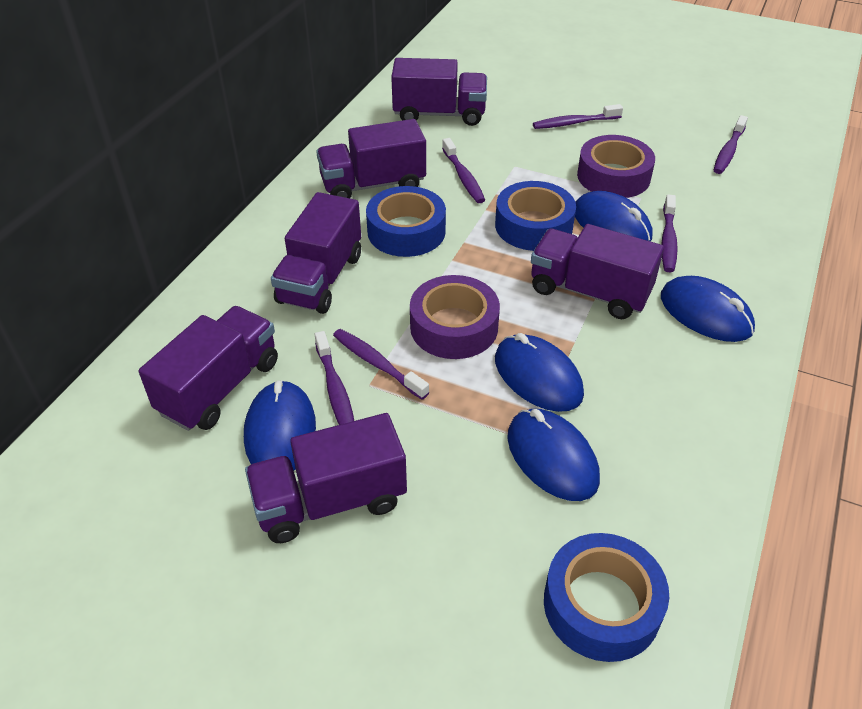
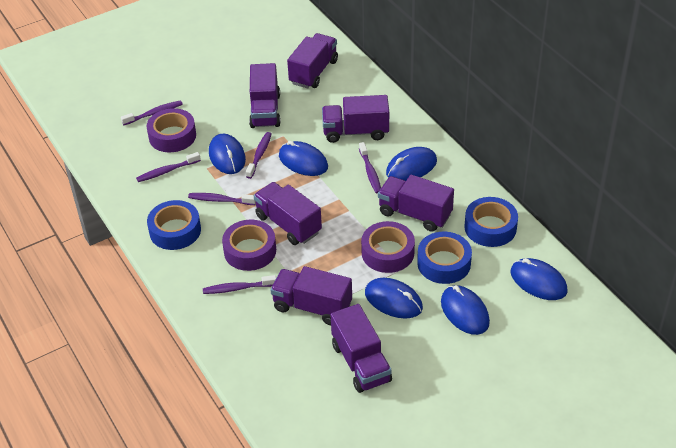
blue mouse: [244,380,316,470] [495,333,584,412] [507,409,600,501] [575,191,652,241] [661,276,755,342] = 5 -> [209,134,246,174] [279,141,328,176] [365,278,423,319] [386,147,437,181] [441,285,490,335] [511,258,567,300] = 6
purple tape: [410,275,500,359] [577,135,655,198] = 2 -> [147,108,196,152] [222,220,276,271] [361,221,415,273] = 3
purple truck: [139,306,278,431] [245,413,407,543] [271,192,361,314] [316,119,426,198] [391,58,487,126] [531,224,664,319] = 6 -> [249,63,281,128] [254,182,322,245] [270,266,352,325] [287,33,338,88] [322,95,389,143] [331,304,392,393] [378,175,454,232] = 7

